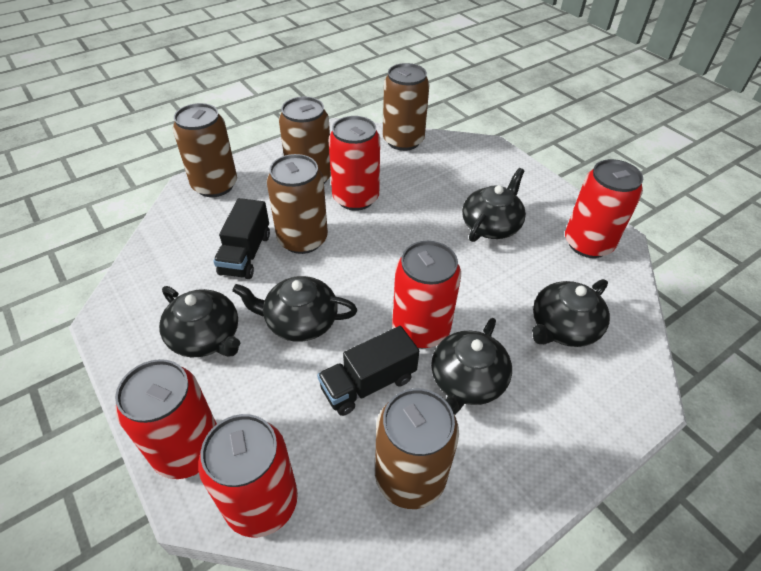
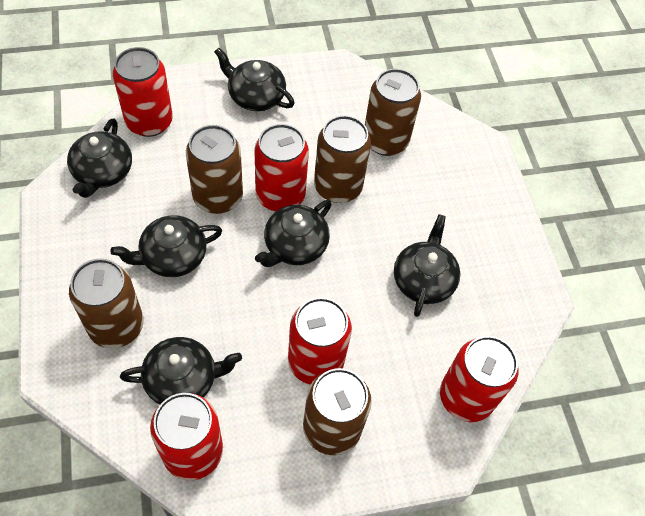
black teapot: [159,286,240,357] [232,276,357,342] [431,318,512,415] [462,168,526,242] [532,279,610,347] = 5 -> [67,118,132,198] [110,215,222,277] [120,337,242,405] [214,47,295,111] [255,200,332,267] [394,214,460,317] = 6
black truck: [213,198,270,279] [317,326,419,416] = 2 -> none = 0

